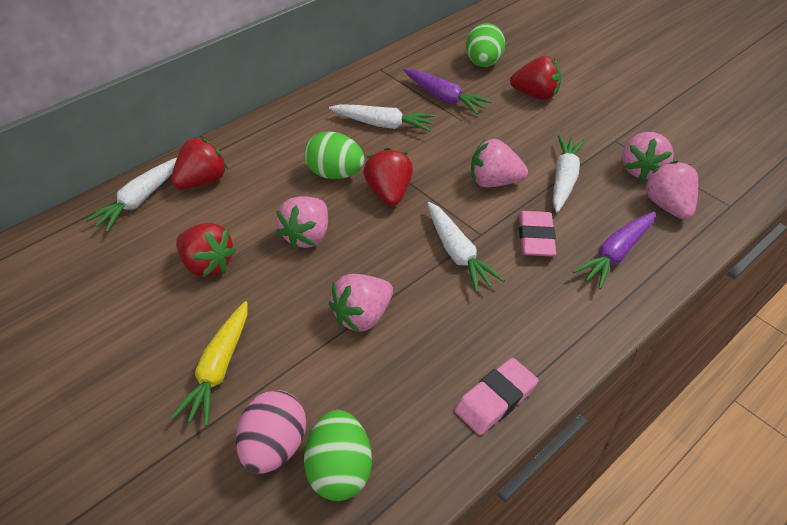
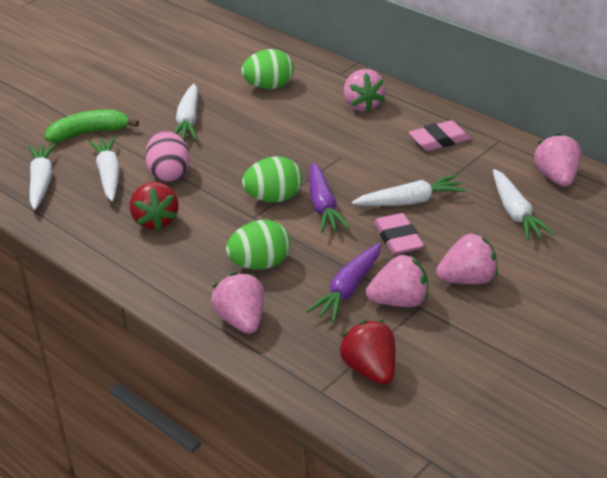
green banana: none = 0 -> [45,109,139,142] = 1
red strawberry: [171,137,228,190] [176,223,236,277] [363,148,413,206] [510,56,561,100] = 4 -> [130,182,179,231] [339,320,396,385] = 2
white carrot: [85,158,177,232] [329,104,435,132] [427,202,505,293] [553,135,586,212] = 4 -> [29,143,56,210] [89,137,120,201] [174,84,198,140] [352,175,466,206] [493,169,555,241] = 5
yellow carrot: [171,301,247,426] = 1 -> none = 0

